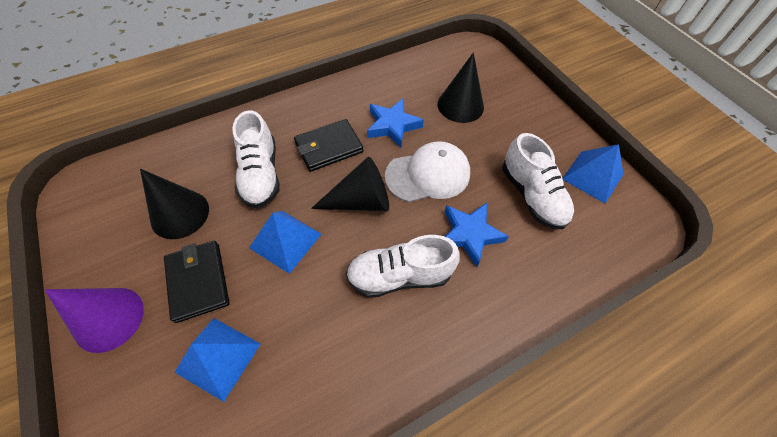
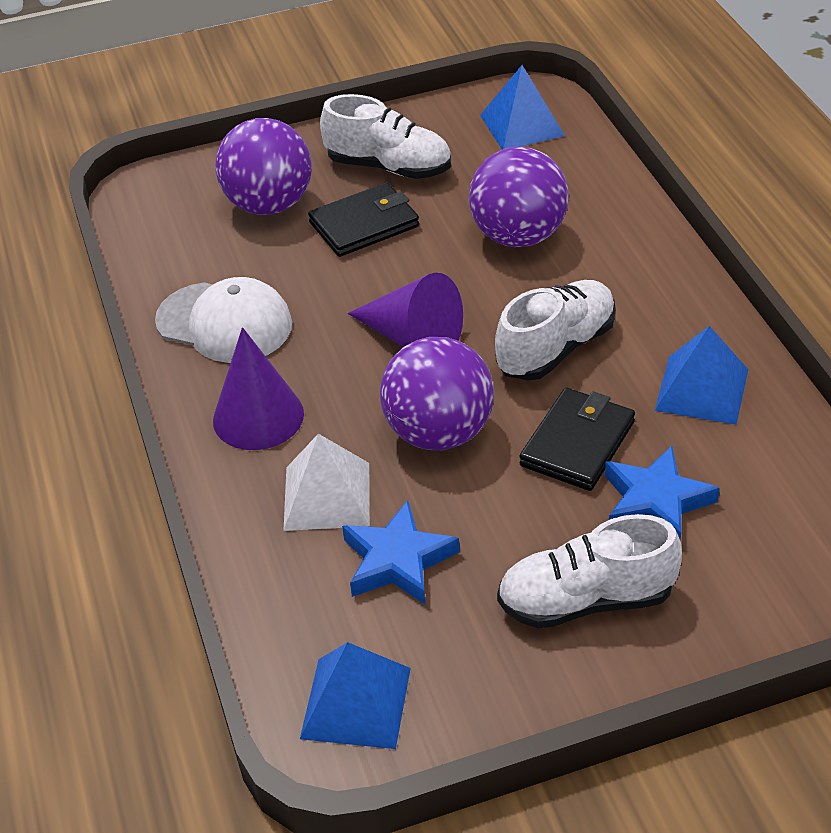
black cone: [140,169,209,239] [311,157,389,211] [438,52,484,123] = 3 -> none = 0
purple ball: none = 0 -> [215,118,312,215] [380,337,494,450] [469,147,569,247] = 3
purple cone: [45,288,144,353] = 1 -> [213,327,304,450] [348,273,463,347] = 2
white pyramid: none = 0 -> [283,434,370,531] = 1

